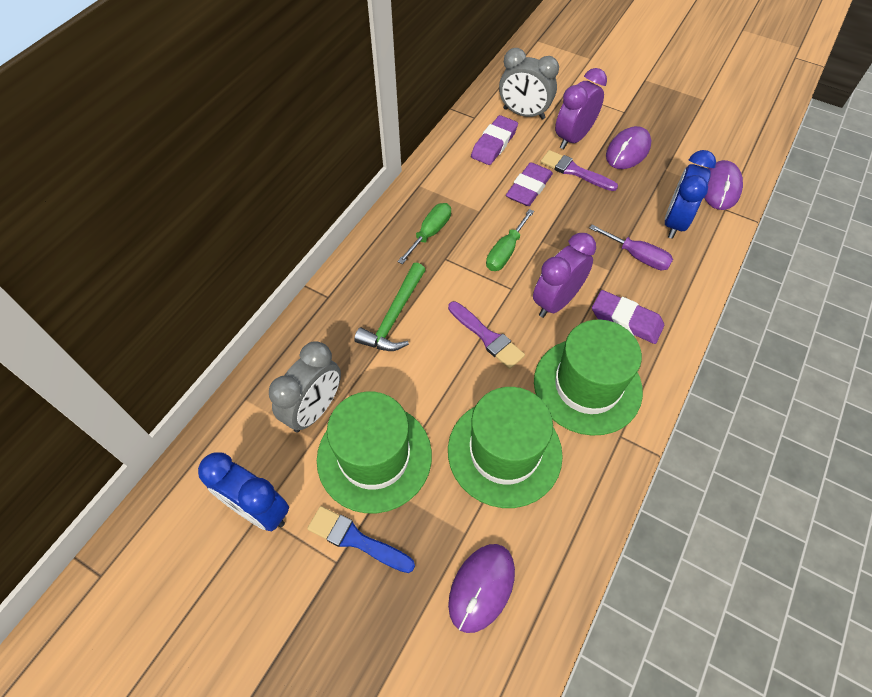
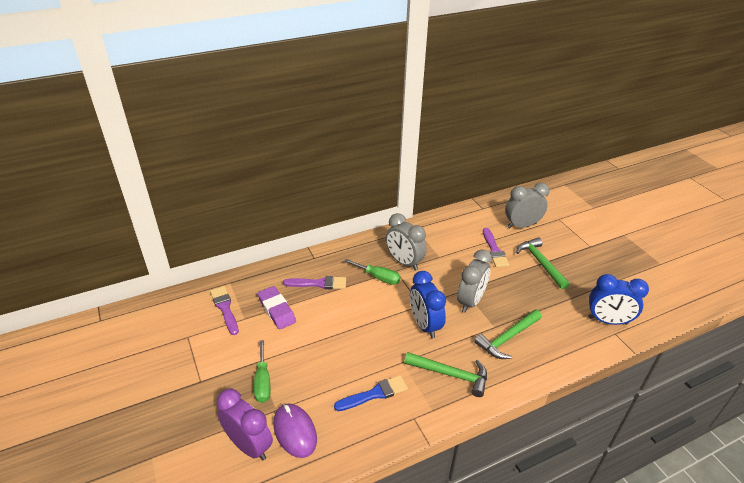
green hammer: [354,262,425,351] = 1 -> [404,352,487,397] [474,309,542,359] [516,237,569,289] = 3
green hat: [317,391,432,513] [448,387,563,508] [534,320,643,436] = 3 -> none = 0
grey clock: [269,342,341,432] [499,48,559,120] = 2 -> [386,213,427,271] [457,249,492,313] [505,183,549,229] = 3
purple brush: [448,301,525,369] [541,150,618,191] = 2 -> [210,286,239,335] [283,276,346,289] [483,228,509,267] = 3
purple clock: [533,233,596,318] [555,68,607,149] = 2 -> [217,389,273,461] = 1
purple eraser: [471,115,518,165] [506,162,553,206] [592,290,664,344] = 3 -> [258,286,296,330] = 1
purple mouse: [448,544,515,633] [606,126,651,169] [704,160,743,210] = 3 -> [273,404,317,458] = 1
purple screwdriver: [589,224,673,270] = 1 -> none = 0

